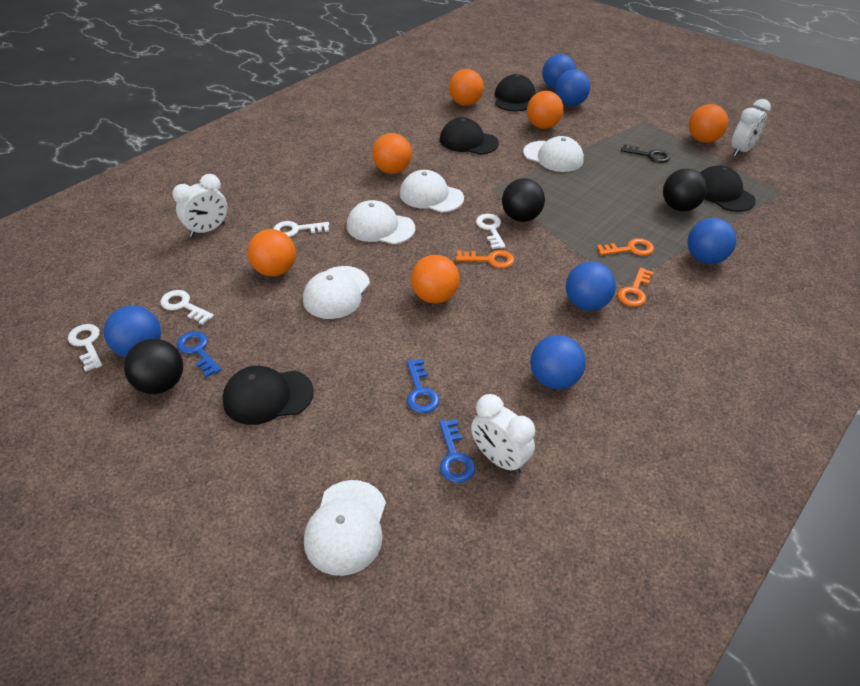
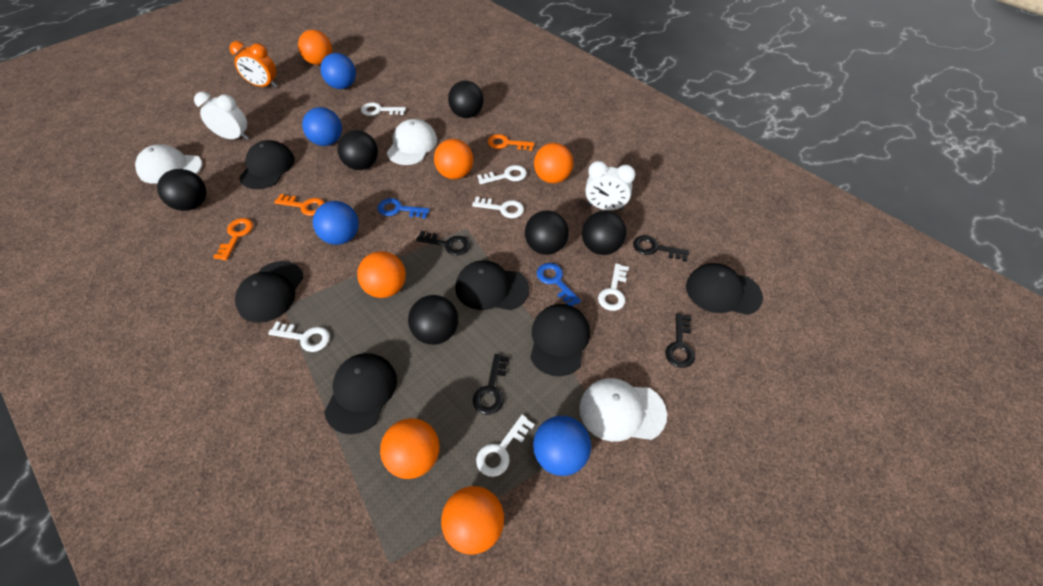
black ball: [124,339,183,394] [502,178,545,222] [663,169,707,211] = 3 -> [157,169,206,211] [337,130,378,170] [408,295,458,345] [448,81,484,118] [525,210,569,255] [582,211,626,255] = 6
black cap: [223,366,314,425] [440,117,499,155] [495,74,536,112] [700,166,756,212] = 4 -> [235,261,304,323] [239,140,295,189] [324,353,397,434] [456,260,529,310] [530,304,590,376] [686,263,763,315] = 6
black key: [621,144,670,163] = 1 -> [416,231,470,256] [473,354,510,415] [633,235,689,262] [665,313,695,368] = 4
blue ball: [104,305,161,357] [530,335,586,389] [542,54,576,89] [555,69,590,106] [566,262,616,311] [687,218,737,264] = 6 -> [302,107,342,146] [313,201,359,245] [320,53,356,89] [533,416,591,476] = 4
blue key: [176,331,221,377] [407,359,439,413] [439,419,475,483] = 3 -> [377,198,430,219] [537,263,581,306] = 2
orange clock: none = 0 -> [229,41,277,88] = 1
white cap: [303,266,370,319] [304,480,386,576] [347,200,415,245] [400,170,464,213] [523,136,584,172] = 5 -> [135,145,202,184] [387,119,437,165] [579,378,667,442] = 3
white clock: [172,174,227,237] [471,394,535,474] [731,99,771,157] = 3 -> [194,92,249,140] [585,161,636,210] = 2
white key: [68,324,102,372] [160,290,214,325] [273,221,330,237] [476,214,506,249] = 4 -> [268,321,330,352] [361,103,406,116] [472,197,524,218] [476,415,535,477] [477,165,527,184] [598,263,629,311] = 6

